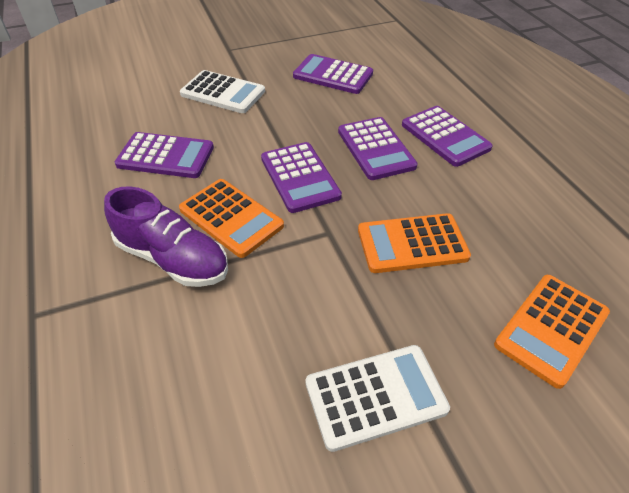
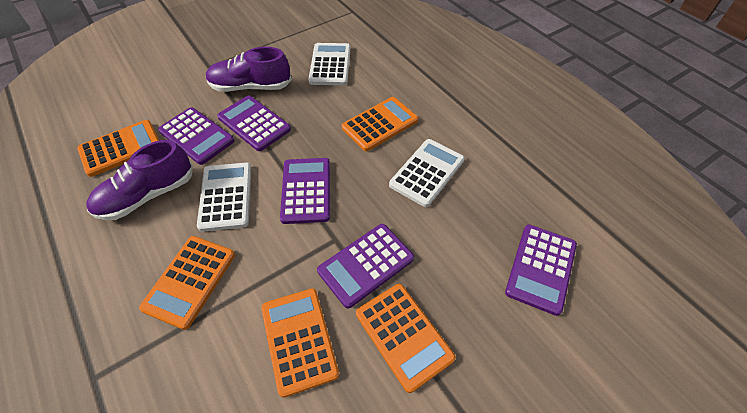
orange calculator: [179,179,284,258] [358,213,471,273] [494,275,610,389] = 3 -> [77,120,160,177] [139,236,235,330] [261,288,339,398] [342,97,418,151] [356,284,456,393] = 5
purple shoe: [104,186,228,287] = 1 -> [86,140,193,220] [206,47,292,92] = 2
white calculator: [180,70,265,113] [305,345,450,452] = 2 -> [197,162,251,232] [308,43,351,85] [389,139,465,207] = 3

